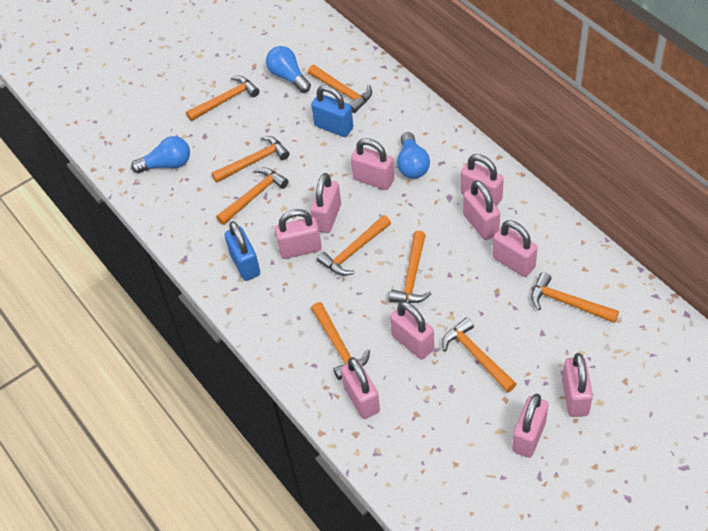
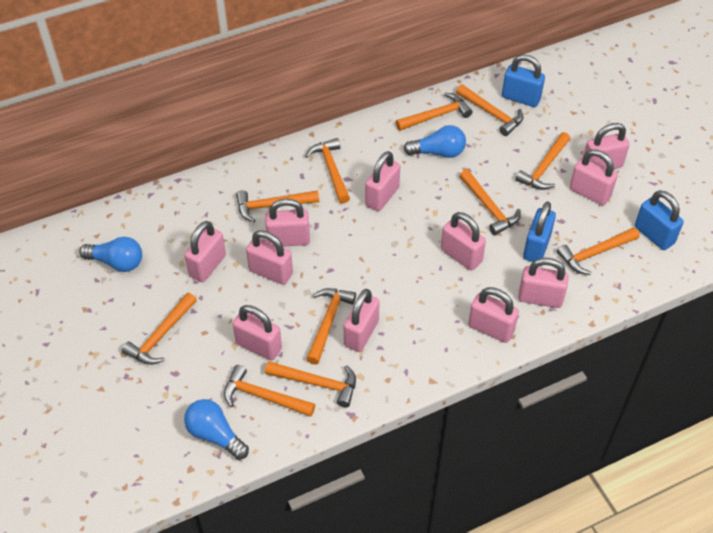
blue padlock: [225,221,260,281] [311,85,353,137] = 2 -> [502,54,545,107] [523,201,556,262] [635,190,684,250] = 3
orange hammer: [186,76,259,121] [211,136,290,183] [216,168,289,225] [308,65,372,113] [311,302,370,380] [317,215,391,276] [389,231,431,303] [442,317,516,393] [531,272,619,323] = 9 -> [122,293,197,365] [224,365,315,417] [236,190,319,223] [265,361,356,407] [305,138,350,204] [306,288,356,364] [396,93,472,131] [456,84,524,136] [459,169,521,235] [515,132,570,190] [557,227,640,275] = 11
pink padlock: [275,209,322,259] [310,173,341,233] [341,357,380,419] [351,138,394,190] [390,301,434,359] [460,154,504,207] [463,180,500,240] [492,220,538,277] [512,394,548,458] [562,353,593,417] = 10 -> [184,221,226,282] [233,305,282,361] [246,230,293,285] [265,198,310,247] [344,289,380,352] [365,151,400,211] [441,212,486,270] [468,287,519,343] [518,258,569,308] [569,149,618,205] [583,123,630,169] = 11

